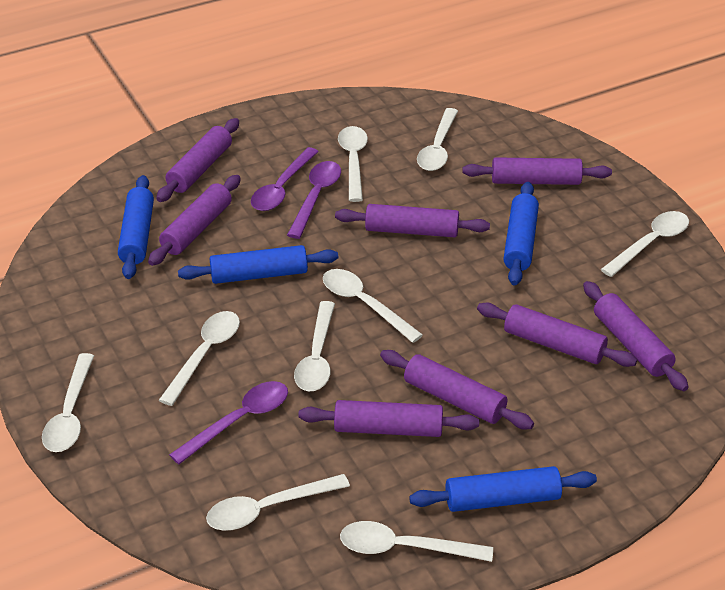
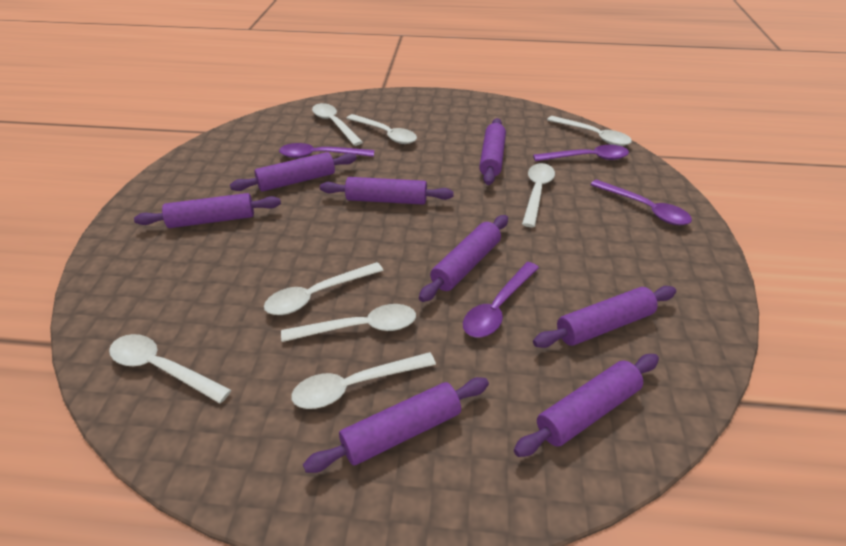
blue rolling pin: [118,175,154,279] [178,245,338,284] [409,466,597,512] [503,182,539,285] = 4 -> none = 0
purple spoon: [169,381,288,464] [251,147,319,211] [287,161,341,239] = 3 -> [279,143,374,158] [463,262,539,337] [533,145,629,161] [590,179,692,225] = 4
white spoon: [42,353,94,452] [159,311,240,406] [206,474,350,531] [294,301,335,391] [323,269,423,343] [338,126,368,202] [340,521,493,562] [417,108,458,171] [601,211,689,277] = 9 -> [109,334,231,404] [264,262,384,315] [281,304,416,342] [291,352,436,409] [312,103,363,146] [346,114,417,144] [522,163,555,227] [547,116,632,146] = 8

